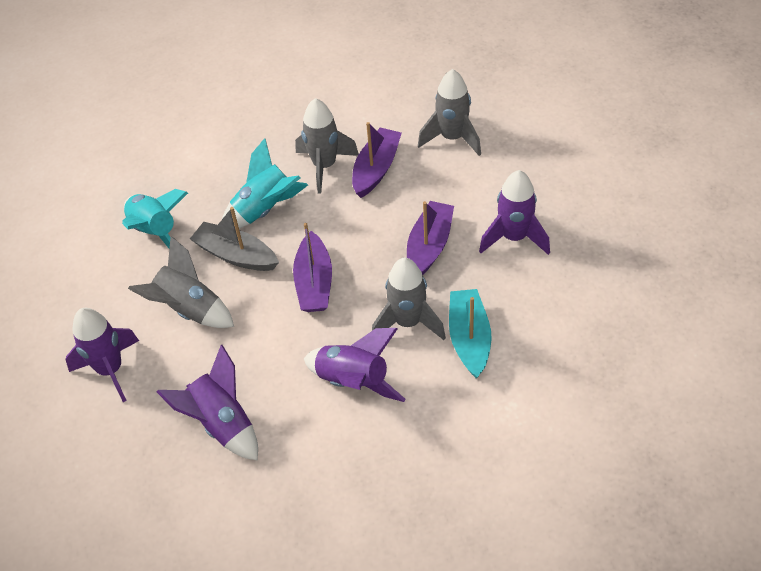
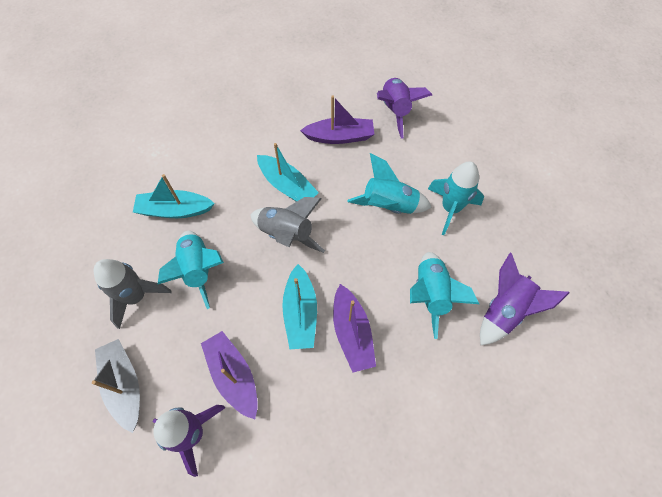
grey rocket: [128,236,234,328] [295,98,359,194] [372,258,446,340] [418,69,481,156] = 4 -> [94,259,171,329] [250,197,325,253] = 2
purple rocket: [65,308,139,402] [156,345,258,461] [304,328,406,402] [479,170,550,255] = 4 -> [152,405,225,477] [377,78,432,139] [480,253,570,345] = 3
turquoise boat: [449,289,492,378] = 1 -> [133,174,215,218] [257,143,319,202] [282,264,317,349] = 3
turquoise rocket: [122,189,188,248] [222,138,308,228] = 2 -> [157,231,224,309] [348,153,432,214] [410,252,479,339] [428,161,484,235] = 4

